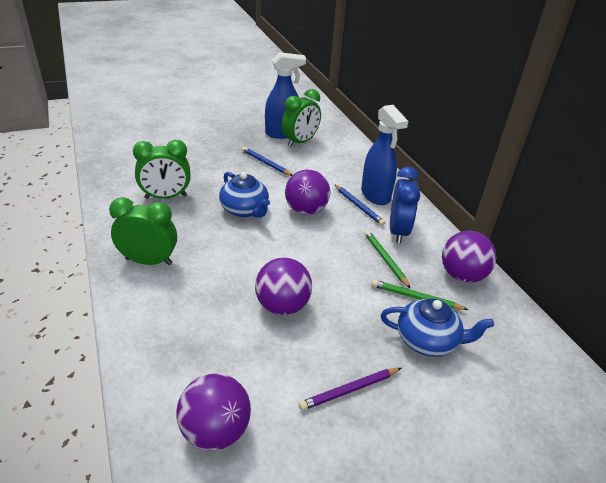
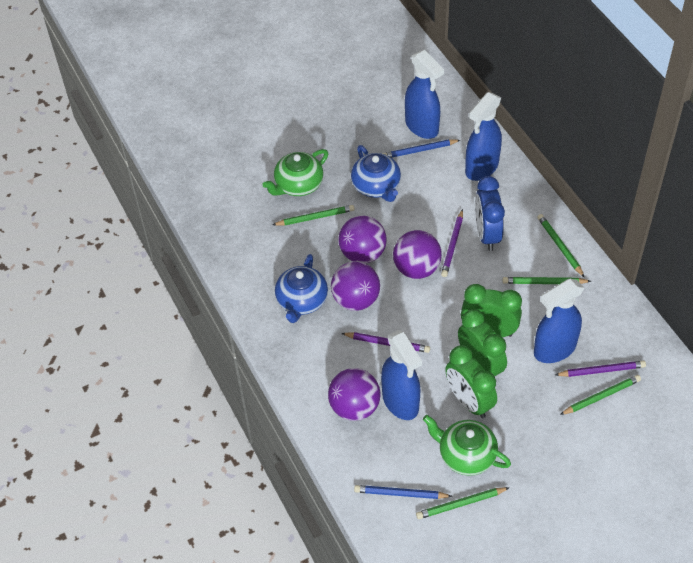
blue spray bottle: [265,52,306,139] [361,105,408,205] = 2 -> [381,330,422,420] [405,50,444,139] [465,92,502,181] [534,279,584,363] = 4
green pencil: [365,230,411,289] [371,280,468,310] = 2 -> [273,205,355,225] [416,487,510,519] [503,277,591,284] [537,214,585,278] [560,375,641,415] = 5
green teapot: none = 0 -> [262,149,328,196] [423,415,511,476] = 2
purple pencil: [299,368,401,411] = 1 -> [341,332,430,353] [441,209,463,277] [555,361,646,377] = 3

